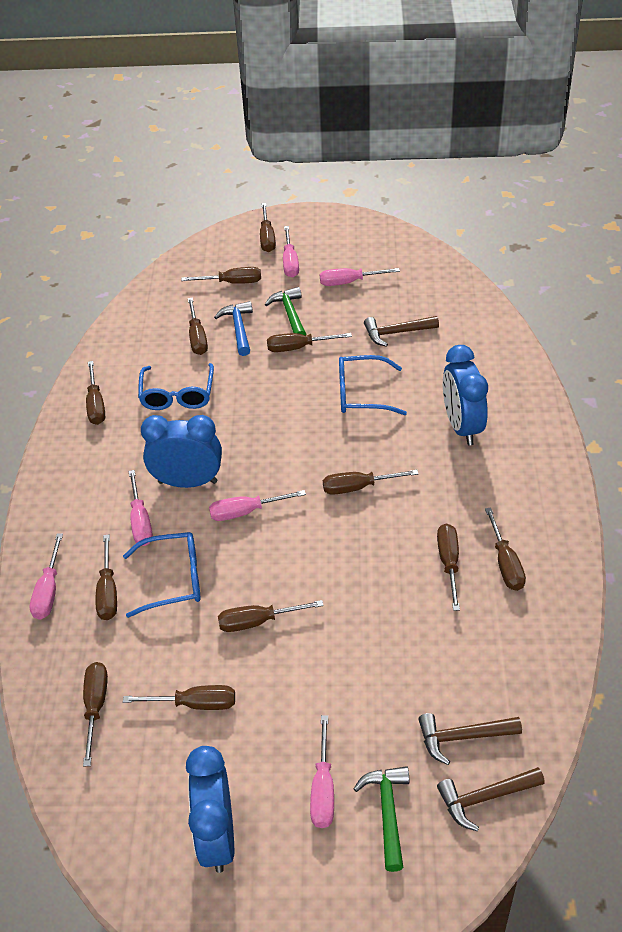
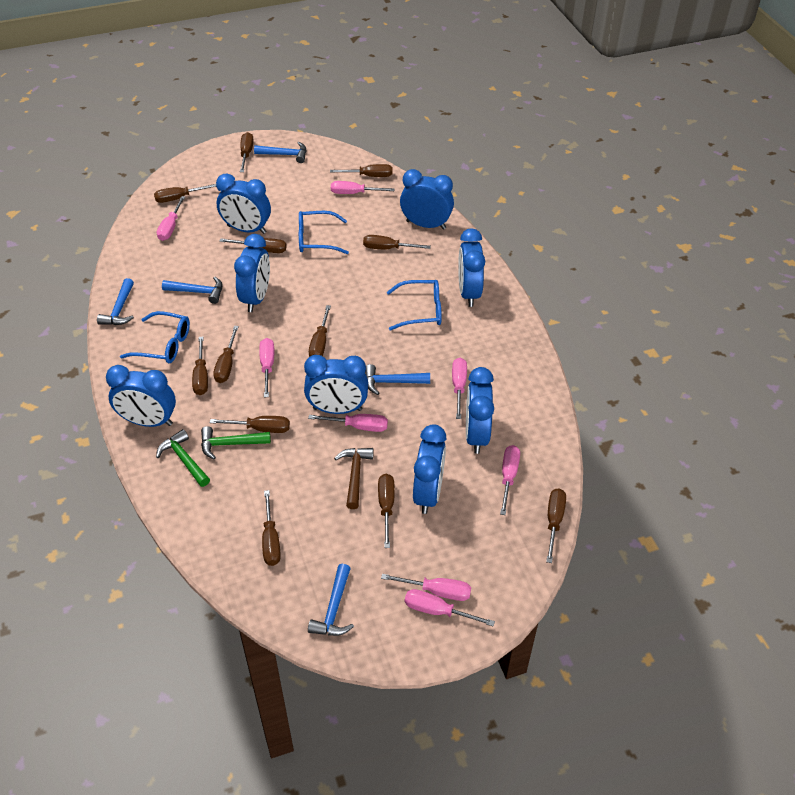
blue clock: [141,415,222,488] [186,746,234,873] [443,345,488,445] = 3 -> [106,365,176,427] [216,174,271,234] [234,234,270,312] [304,355,368,414] [400,169,454,230] [413,424,447,514] [458,228,485,307] [466,367,494,454] = 8
blue hammer: [214,301,253,356] = 1 -> [97,278,134,325] [162,277,223,304] [254,142,306,163] [308,564,354,636] [365,364,430,395] = 5
brown hammer: [364,316,439,347] [418,713,522,765] [437,767,545,831] = 3 -> [334,448,374,509] = 1
pink screwdriver: [30,533,63,620] [129,470,153,546] [209,490,306,521] [283,226,299,278] [310,715,334,828] [320,268,400,286] = 6 -> [157,196,185,241] [259,338,274,397] [308,414,388,432] [331,181,394,194] [381,574,471,601] [405,589,495,626] [452,358,467,419] [500,445,520,515] = 8

